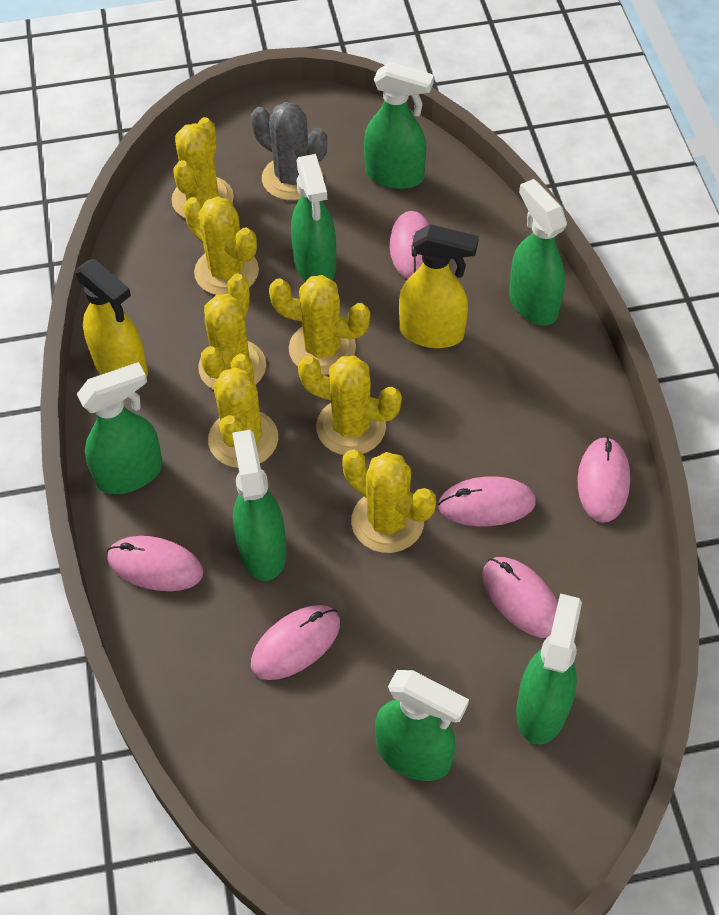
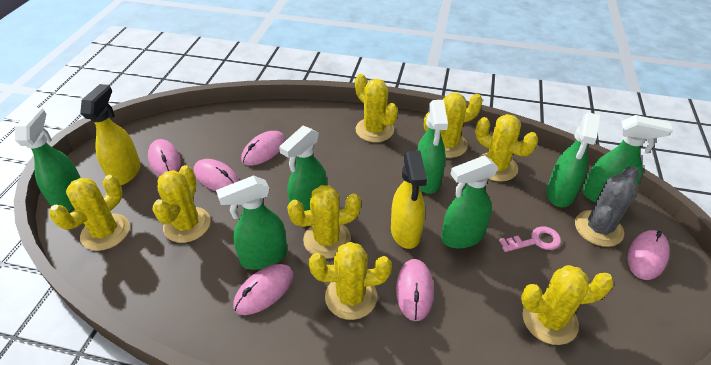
pink key: none = 0 -> [499,226,561,252] = 1
yellow cactus: [171,117,234,219] [183,196,259,295] [198,273,266,390] [208,354,278,468] [269,275,370,375] [298,356,402,455] [342,449,436,553] = 7 -> [49,175,130,251] [152,165,211,243] [287,185,361,259] [309,242,392,320] [355,74,398,142] [424,93,483,158] [476,114,538,182] [521,265,614,345] = 8

